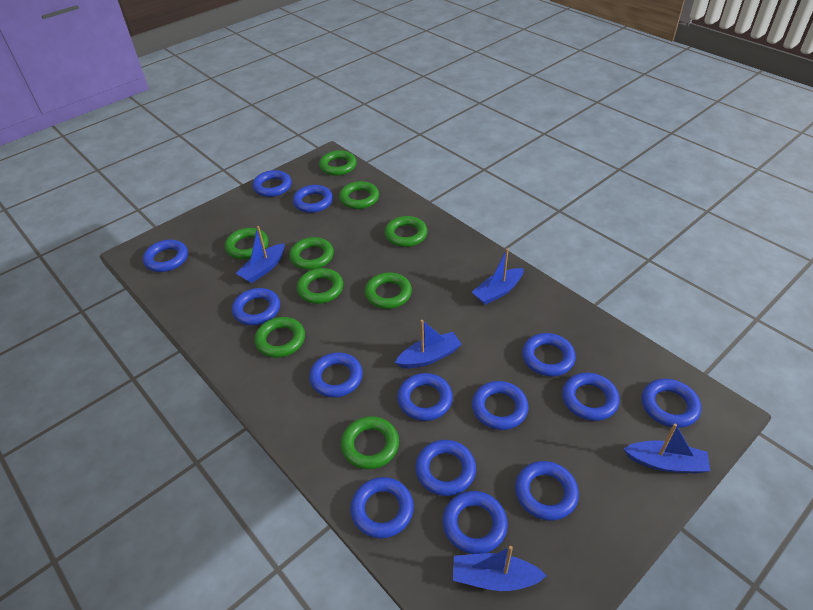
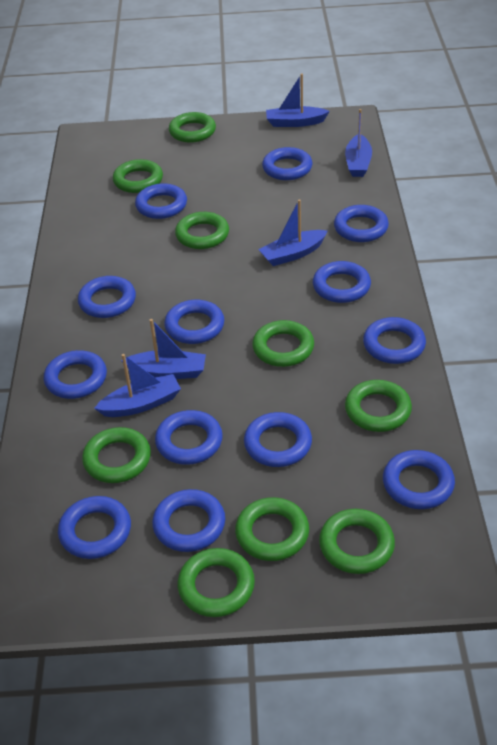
blue ring: [143,240,188,272] [232,288,280,326] [252,170,292,197] [293,185,333,213] [309,353,363,398] [350,477,414,539] [397,373,453,421] [416,440,476,496] [443,491,508,554] [472,381,529,430] [515,461,579,521] [522,333,576,377] [562,373,620,421] [642,379,701,428] = 14 -> [44,350,107,399] [58,496,131,559] [78,276,136,318] [135,183,187,219] [152,489,225,552] [155,410,223,465] [164,299,224,344] [244,412,312,467] [262,147,312,180] [313,261,371,303] [334,205,389,242] [363,317,426,364] [383,450,455,509] = 13

